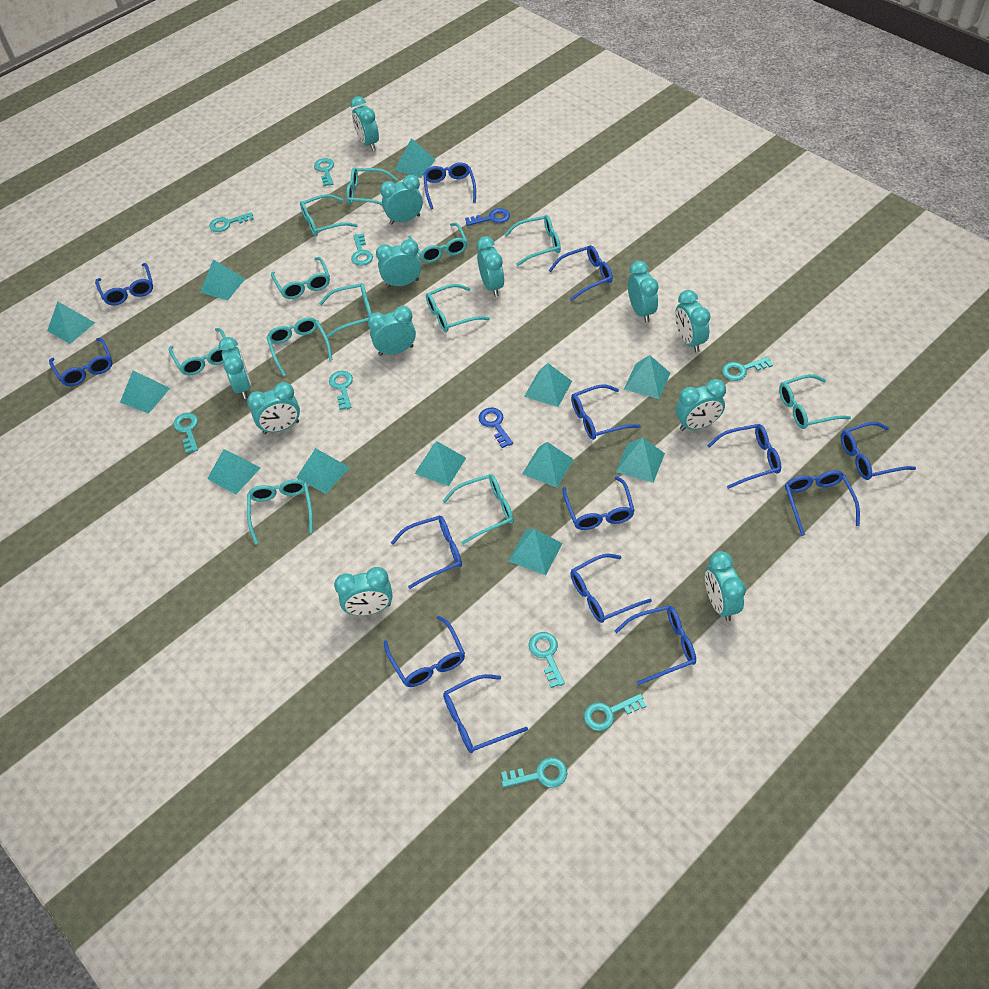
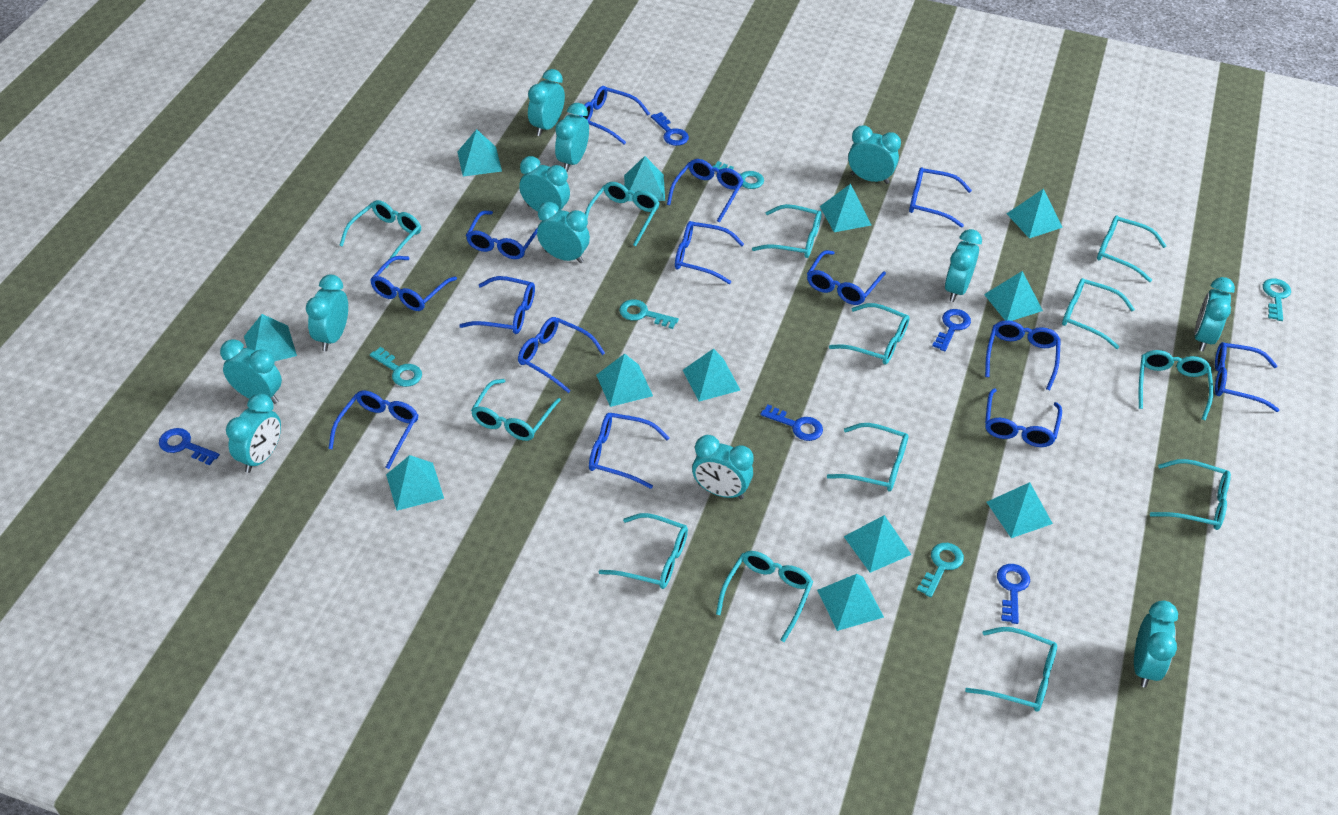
blue key: [465,208,510,226] [479,408,513,448] = 2 -> [159,428,220,465] [651,112,689,146] [761,404,823,441] [932,309,971,351] [997,564,1030,624] = 5
turquoise glasses: [169,328,226,376] [247,479,313,544] [267,317,333,377] [271,257,330,299] [300,194,358,237] [319,283,372,337] [346,168,397,205] [409,223,467,263] [426,284,490,332] [443,474,514,545] [504,215,561,266] [779,374,851,429] = 12 -> [339,200,421,268] [471,379,561,441] [585,182,660,246] [599,513,688,589] [716,551,813,642] [752,204,822,258] [827,423,908,491] [829,303,910,364] [965,627,1057,712] [1062,278,1135,349] [1097,216,1166,282] [1139,350,1213,421] [1150,459,1231,530] = 13
turquoise key: [174,413,198,454] [209,212,254,232] [314,158,334,186] [329,371,353,410] [351,233,373,266] [501,757,567,788] [529,632,565,688] [584,693,647,731] [722,357,773,381] = 9 -> [370,347,422,387] [619,299,679,329] [712,161,764,189] [917,543,964,597] [1263,278,1291,321] = 5

